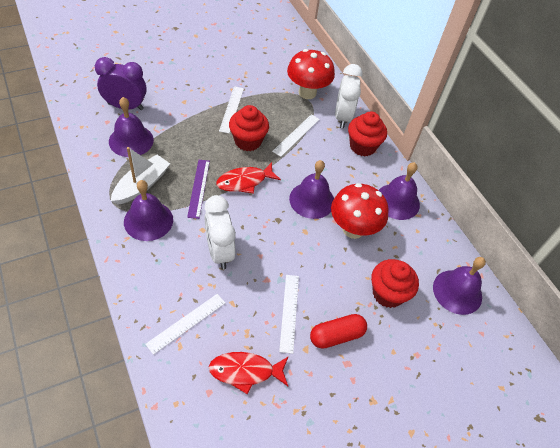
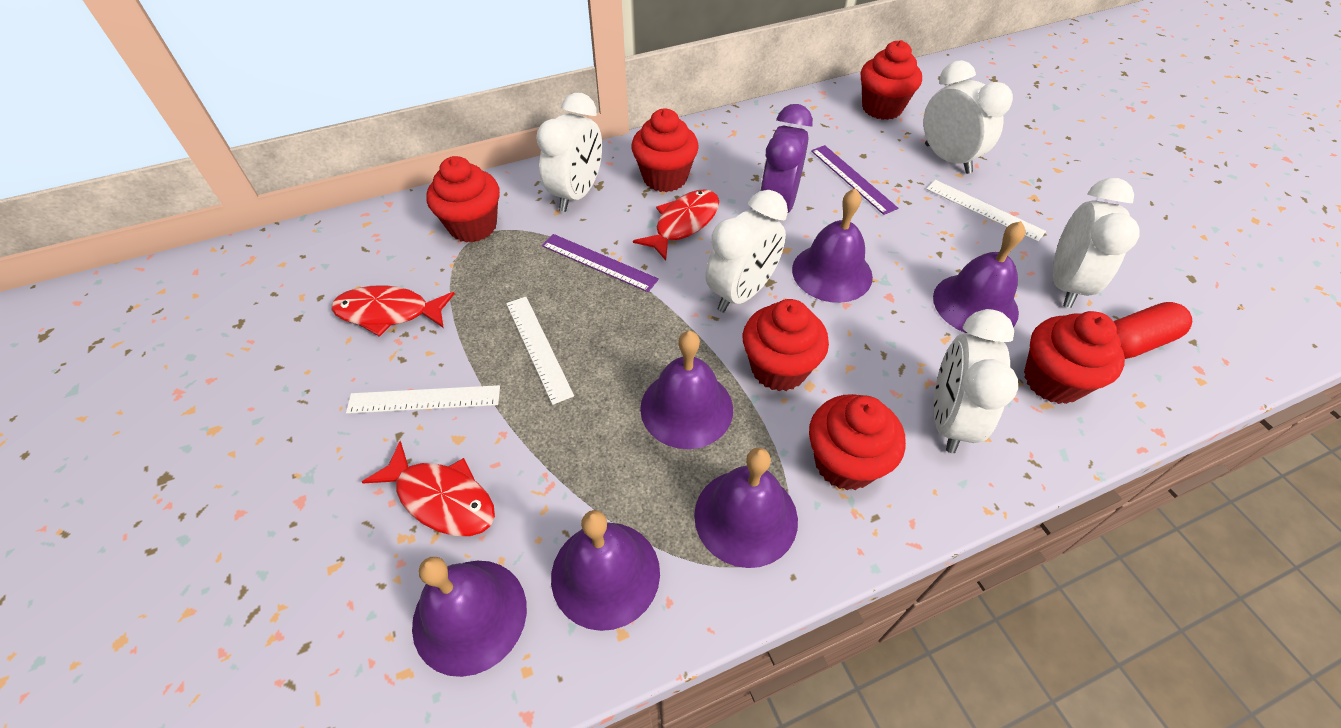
purple bell: [109,97,154,157] [124,180,173,241] [289,160,334,219] [378,162,420,220] [433,257,486,315] = 5 -> [412,557,527,677] [551,510,660,631] [640,331,733,449] [694,448,798,568] [792,188,873,303] [933,221,1026,333] = 6
purple ruler: [187,160,210,219] = 1 -> [542,234,659,292] [811,145,898,215] = 2
red cupcake: [229,105,269,151] [348,111,387,157] [371,259,419,308] = 3 -> [426,156,500,243] [631,109,699,192] [743,299,829,391] [809,394,906,490] [861,40,922,120] [1024,311,1125,404] = 6
red fish: [209,352,289,394] [216,162,281,194] = 2 -> [331,285,455,337] [362,441,495,536] [633,189,719,260] = 3
red mushroom: [287,49,335,99] [331,183,389,239] = 2 -> none = 0
white boat: [111,147,170,205] = 1 -> none = 0
white clock: [205,195,236,269] [335,64,362,128] = 2 -> [536,93,602,212] [705,190,788,312] [923,60,1013,174] [933,309,1018,453] [1053,178,1140,308] = 5
white ruler: [145,294,225,355] [219,86,244,134] [272,114,320,157] [279,275,299,354] = 4 -> [346,385,500,414] [506,297,574,405] [926,180,1046,242] = 3

